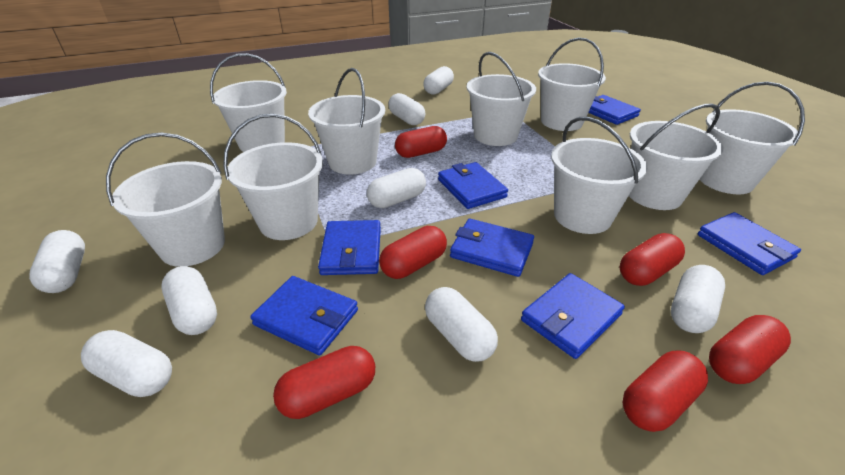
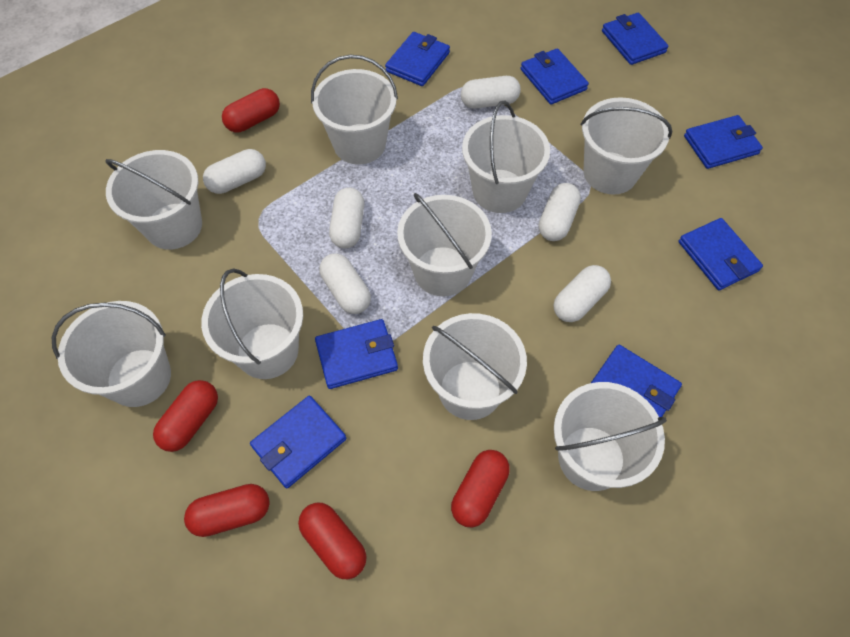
blue wallet: [250,276,358,355] [318,220,381,275] [438,162,508,209] [450,219,534,277] [521,273,625,359] [588,95,641,125] [698,212,801,275] = 7 -> [250,396,346,488] [315,319,398,389] [385,32,450,86] [521,48,589,105] [591,345,682,417] [602,13,668,65] [679,218,763,290] [684,115,763,169] = 8
red capsule: [273,346,375,419] [379,226,447,279] [395,126,447,158] [620,233,685,286] [622,351,708,432] [709,315,791,384] = 6 -> [153,380,218,452] [184,484,270,537] [222,88,280,132] [298,503,367,579] [451,450,510,528] = 5
white capsule: [29,230,85,293] [81,330,172,397] [161,266,217,335] [367,168,426,208] [388,93,425,125] [423,66,454,95] [425,287,498,362] [671,265,725,333] = 8 -> [203,149,266,194] [319,253,371,314] [329,187,365,248] [461,76,521,109] [539,183,581,241] [554,265,611,322] = 6

